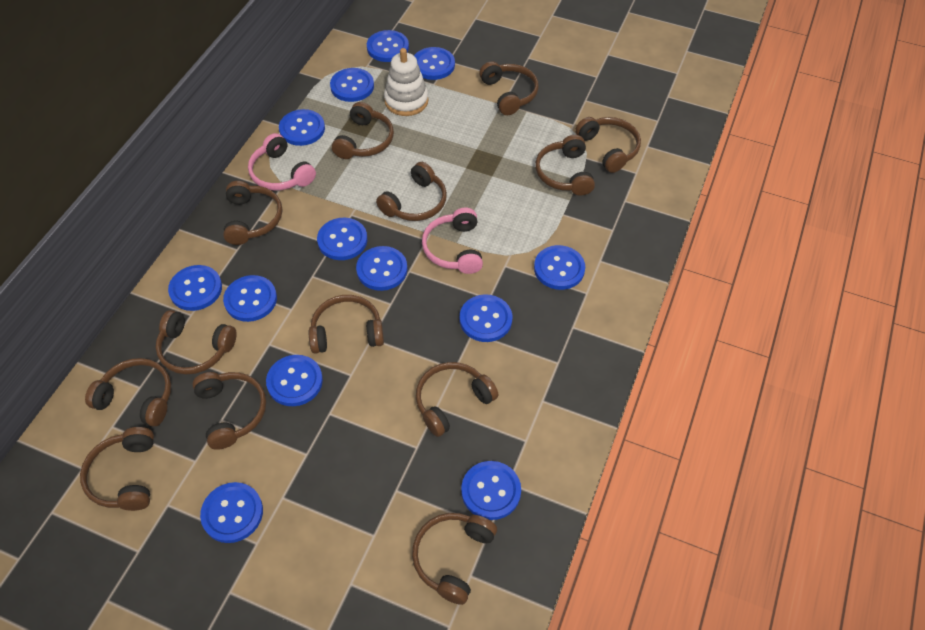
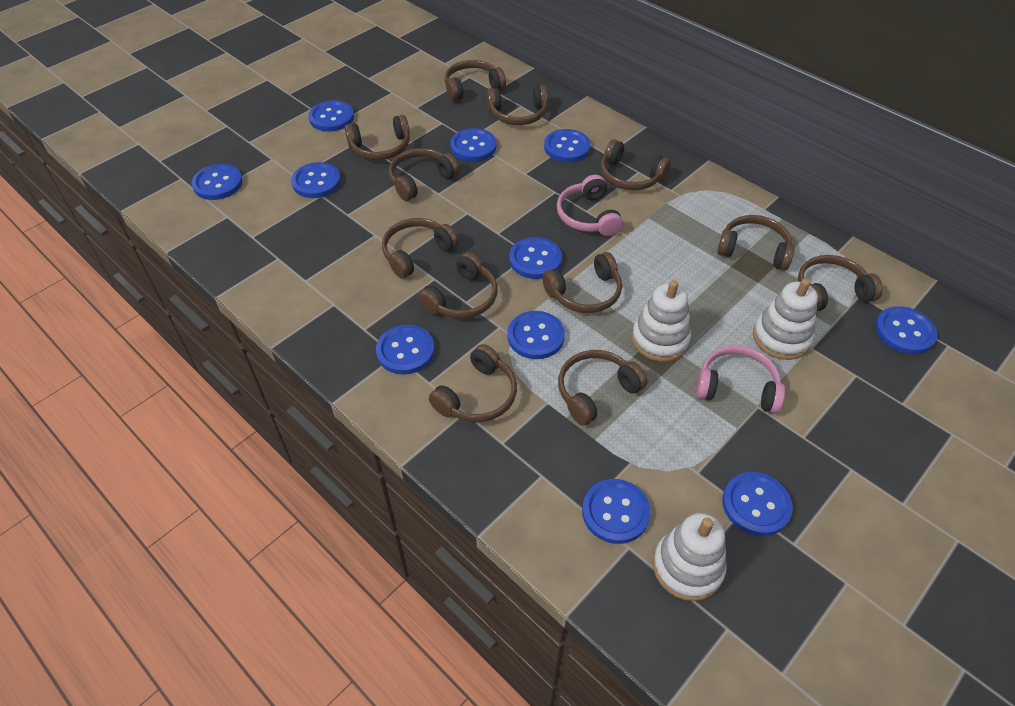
blue button: [168,265,222,311] [200,482,263,543] [223,275,277,322] [266,355,323,406] [279,109,325,146] [317,218,367,260] [330,68,374,102] [356,246,408,291] [367,30,409,62] [414,47,455,80] [460,294,512,342] [461,461,521,520] [534,245,585,290] = 13 -> [192,164,243,200] [291,162,341,198] [308,100,354,131] [376,325,435,374] [450,128,496,162] [508,311,565,359] [509,237,562,279] [544,129,591,162] [582,479,651,544] [722,472,793,536] [875,306,937,354] = 11
brown headphones: [80,427,154,511] [85,358,171,427] [155,310,237,374] [192,372,266,450] [223,181,282,245] [309,295,384,354] [332,102,394,159] [376,162,447,221] [412,513,497,605] [416,362,498,437] [479,61,539,115] [535,135,595,196] [575,117,641,173] = 13 -> [345,115,410,160] [382,218,459,278] [389,148,460,201] [417,252,498,319] [429,344,517,422] [444,60,506,101] [487,85,548,125] [542,252,622,313] [558,350,647,426] [601,139,671,190] [717,215,795,270] [798,255,883,311] = 12
white stacking toy: [384,48,429,116] = 1 -> [632,280,691,362] [653,513,727,601] [753,279,818,360] = 3

